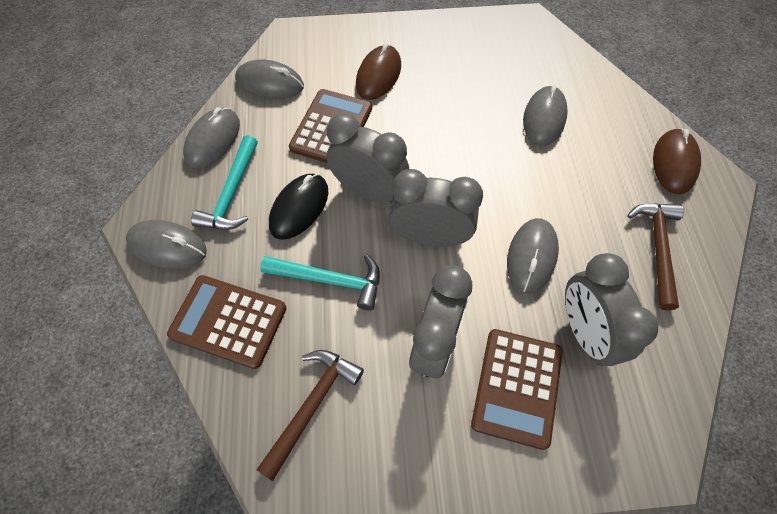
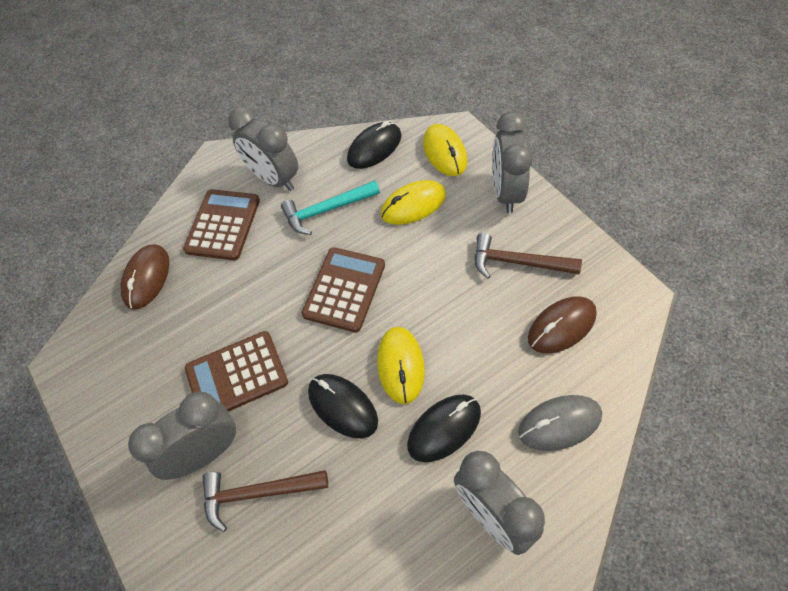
black mouse: [269,174,328,240] = 1 -> [308,374,378,439] [347,121,402,169] [407,394,481,462] = 3
grey mouse: [126,220,207,269] [183,107,240,168] [235,60,304,99] [507,218,559,294] [523,85,568,146] = 5 -> [518,395,602,451] = 1
turquoise hammer: [191,135,258,230] [260,255,380,311] = 2 -> [281,180,380,235] = 1
yellow mouse: none = 0 -> [377,327,425,404] [381,180,446,225] [423,124,467,176] = 3

